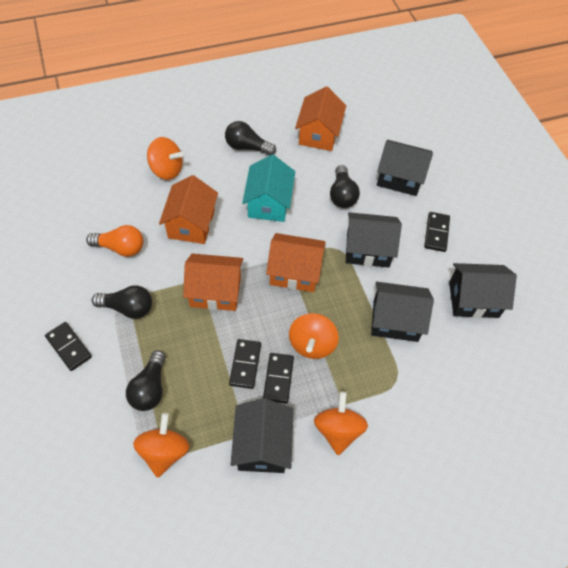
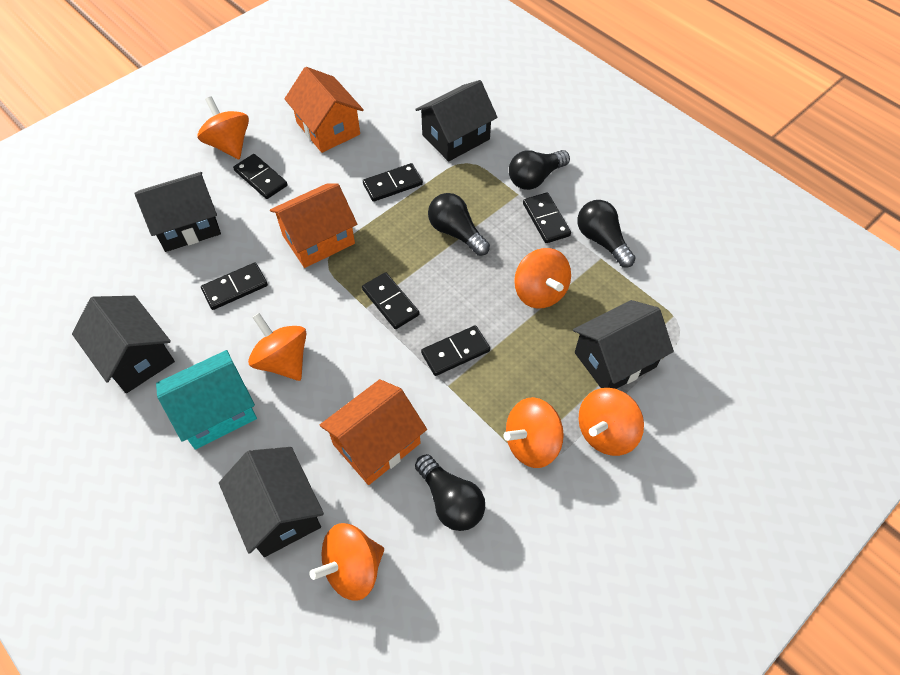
black domino: [45,322,92,371] [229,339,261,389] [263,353,294,404] [424,212,450,252] = 4 -> [201,262,268,310] [233,154,287,199] [362,272,419,329] [363,163,423,202] [421,325,490,376] [523,192,571,243] = 6
orange house: [159,175,218,244] [183,254,243,311] [266,233,326,292] [295,86,346,151] = 4 -> [270,183,357,268] [284,67,364,153] [320,379,427,485] = 3
orange light bulb: [86,225,143,257] = 1 -> none = 0
orange spinning top: [133,413,190,478] [147,137,183,180] [289,313,339,359] [314,392,368,455] = 4 -> [198,96,249,159] [248,313,306,381] [309,523,384,601] [503,397,564,468] [514,248,571,309] [579,388,644,456] = 6

